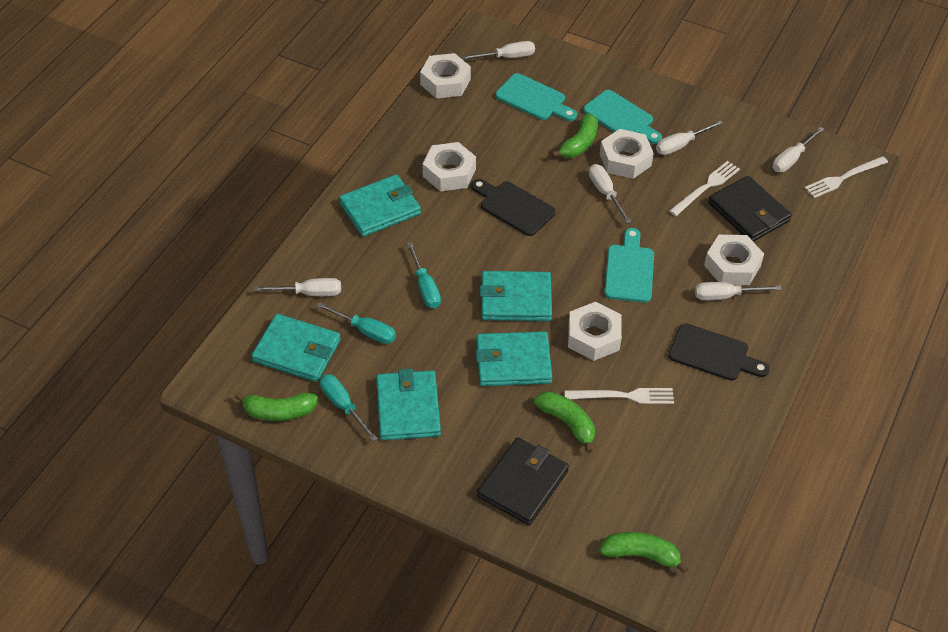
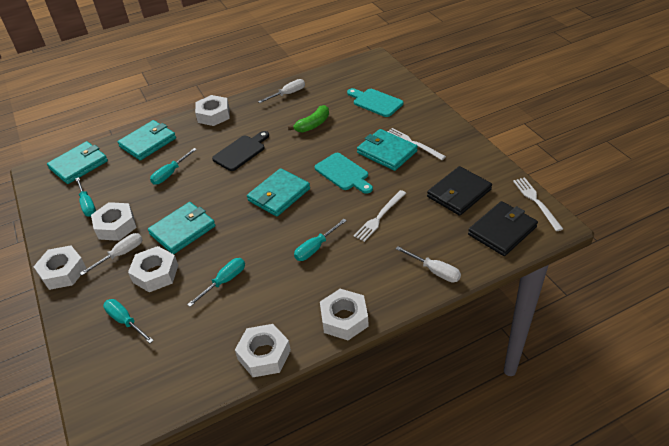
black cutting board: [471,179,555,236] [668,323,770,381] = 2 -> [212,131,269,171] = 1
green banana: [235,393,318,421] [534,392,595,453] [552,114,598,158] [599,532,688,574] = 4 -> [288,105,329,133] = 1
turquoise cutting board: [495,73,577,121] [583,90,662,144] [604,228,654,303] = 3 -> [315,153,373,194] [347,88,403,117] = 2
turquoise screwdriver: [317,302,396,344] [320,374,378,441] [406,242,441,308] = 3 -> [75,177,96,217] [103,299,154,343] [150,148,197,185] [187,258,245,307] [294,219,347,261] = 5
white nut: [420,53,471,99] [423,142,476,192] [568,302,622,361] [600,129,654,179] [704,235,764,285] = 5 -> [33,245,86,290] [91,202,137,241] [128,246,178,292] [195,95,230,126] [235,324,291,377] [320,289,369,340] = 6
white screwdriver: [254,278,341,296] [461,41,535,60] [589,164,631,224] [656,120,723,155] [695,282,781,300] [773,127,824,172] = 6 -> [80,233,143,275] [258,79,305,103] [396,246,461,282] = 3

